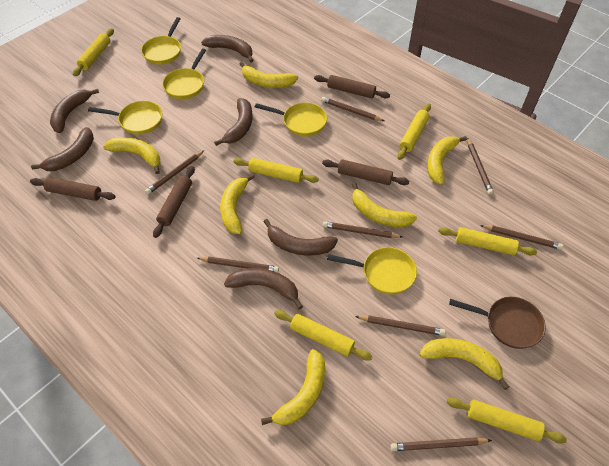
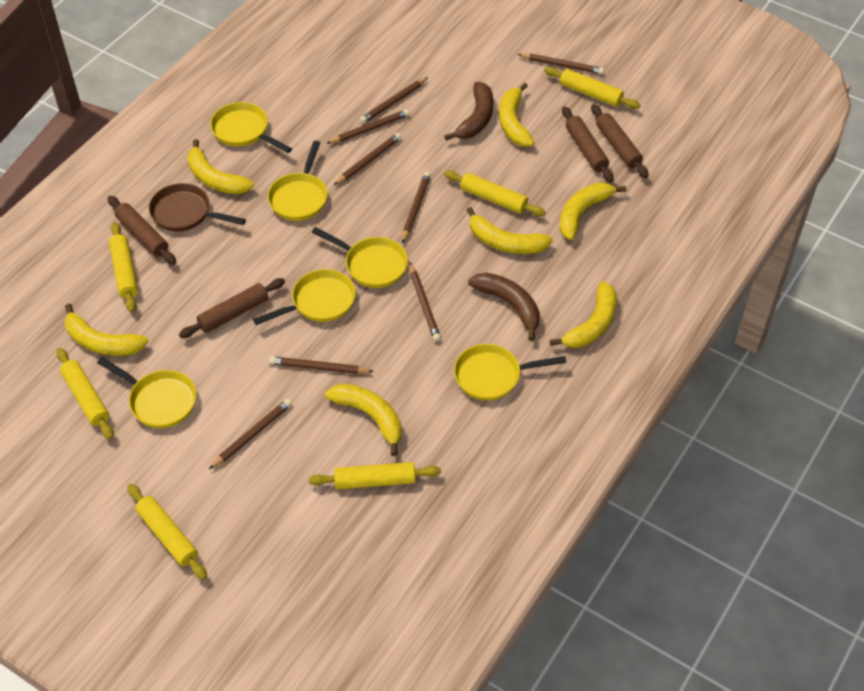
brown banana: [31,127,94,171] [50,89,99,133] [201,35,254,62] [214,98,253,146] [224,268,303,310] [263,219,338,255] = 6 -> [444,82,493,141] [468,273,540,341] = 2
yellow pan: [88,101,162,134] [141,17,181,64] [162,49,206,99] [255,103,327,136] [327,247,417,294] = 5 -> [97,357,196,428] [210,102,292,153] [253,269,356,325] [267,141,327,221] [312,227,408,288] [454,344,566,401] = 6

